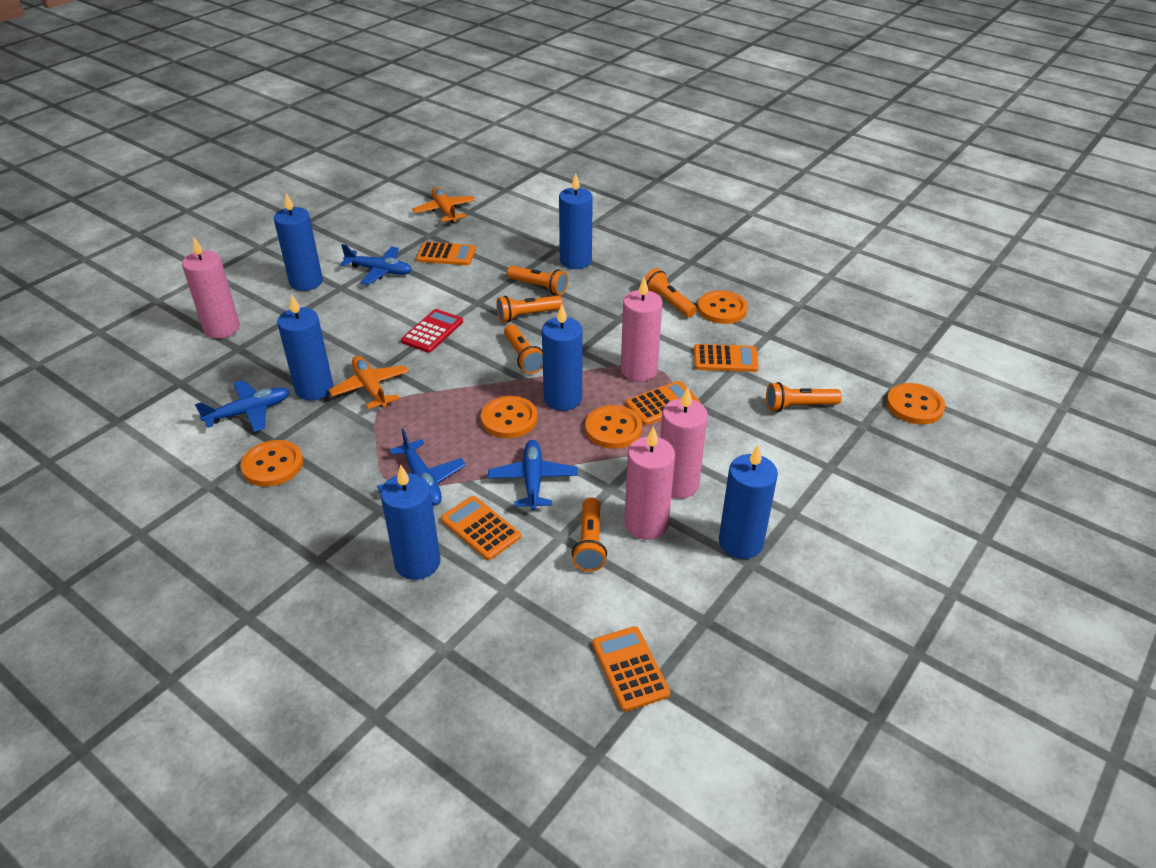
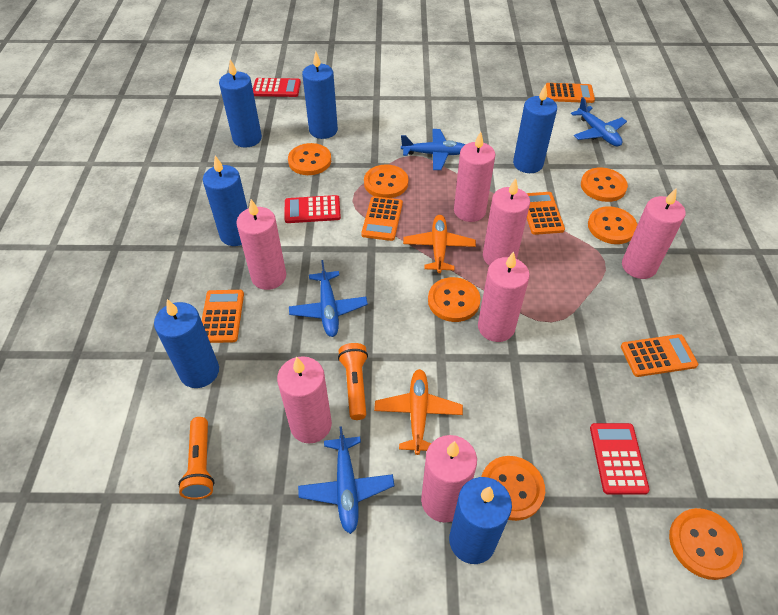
orange button: [241,440,303,487] [481,396,538,438] [585,405,642,449] [698,290,748,324] [886,383,945,425] = 5 -> [288,143,331,175] [364,165,408,198] [428,277,481,322] [481,456,545,521] [581,168,628,202] [588,206,637,244] [669,508,743,580] = 7
orange flashlight: [496,296,563,322] [504,324,543,374] [507,266,568,295] [572,497,607,572] [645,268,697,317] [766,382,842,412] = 6 -> [178,417,215,500] [338,343,368,420] = 2
pink candle: [182,237,240,338] [621,277,662,382] [624,426,675,540] [660,387,708,499] = 4 -> [236,199,286,290] [277,356,332,443] [421,435,477,523] [454,132,495,222] [478,251,530,342] [483,178,530,266] [622,188,686,279] = 7
red calculator: [401,309,463,353] = 1 -> [253,78,301,97] [284,195,341,223] [590,423,650,495] = 3

